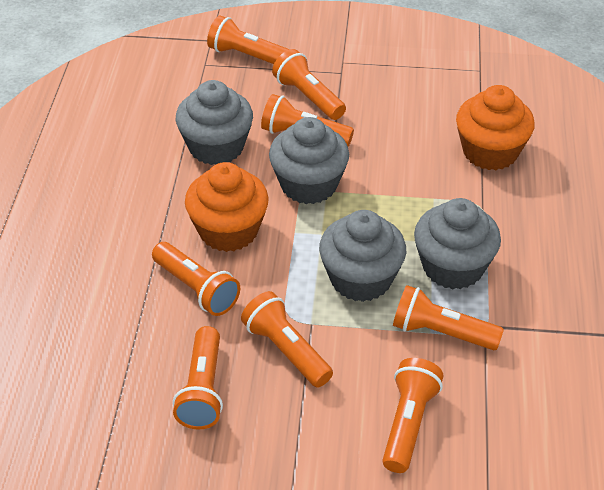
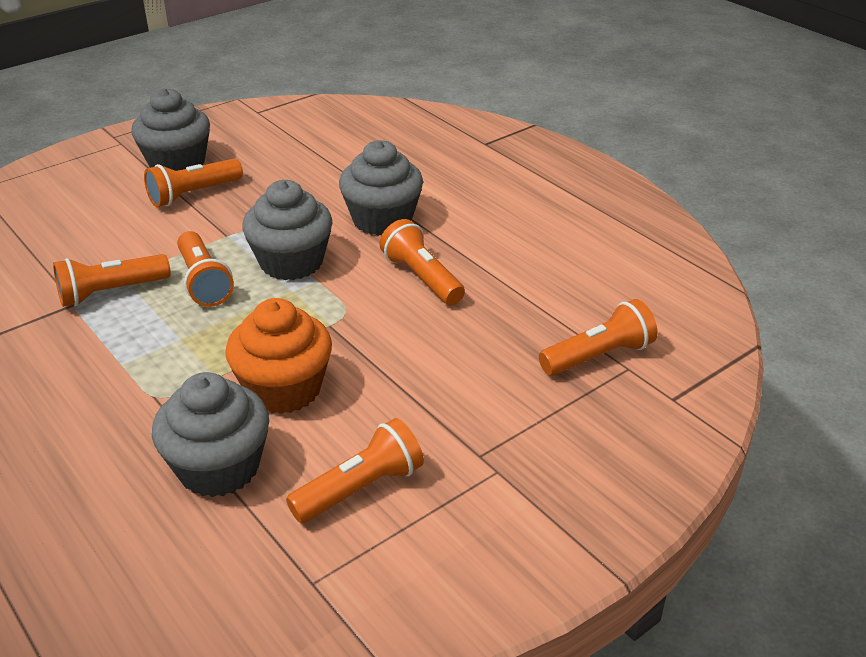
orange cupcake: [185,162,269,252] [456,85,535,170] = 2 -> [225,298,332,414] = 1
orange flashlight: [152,242,240,316] [173,326,223,429] [207,15,290,64] [241,291,333,387] [261,94,354,146] [272,49,346,120] [382,358,443,473] [393,285,504,350] = 8 -> [53,254,171,307] [144,159,243,207] [177,231,234,307] [286,418,424,523] [380,219,465,305] [539,299,658,376] = 6

